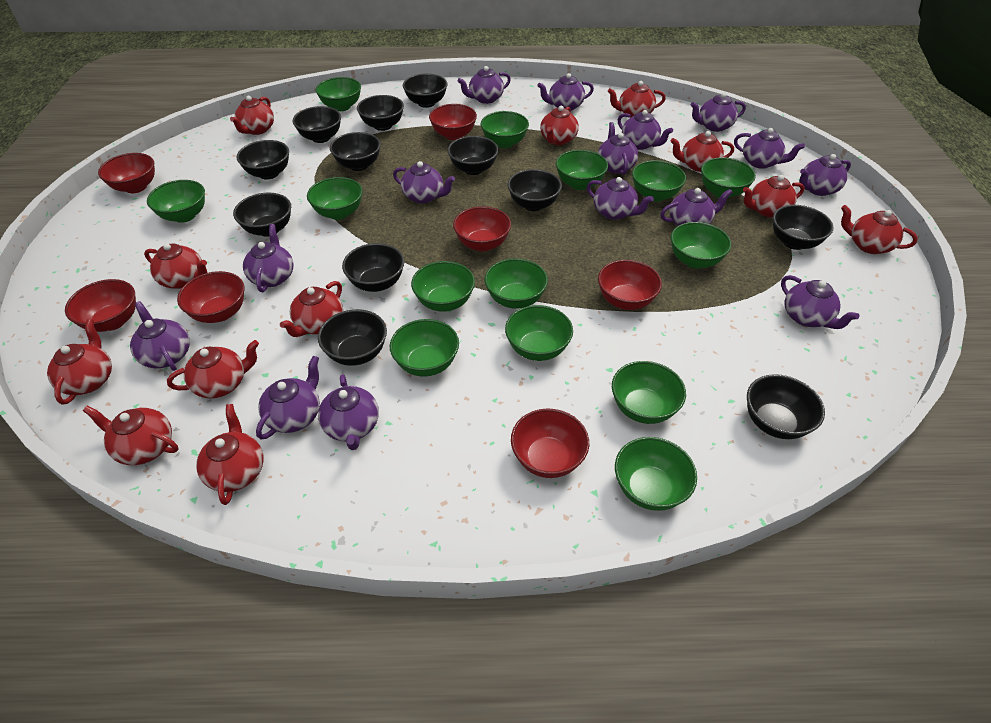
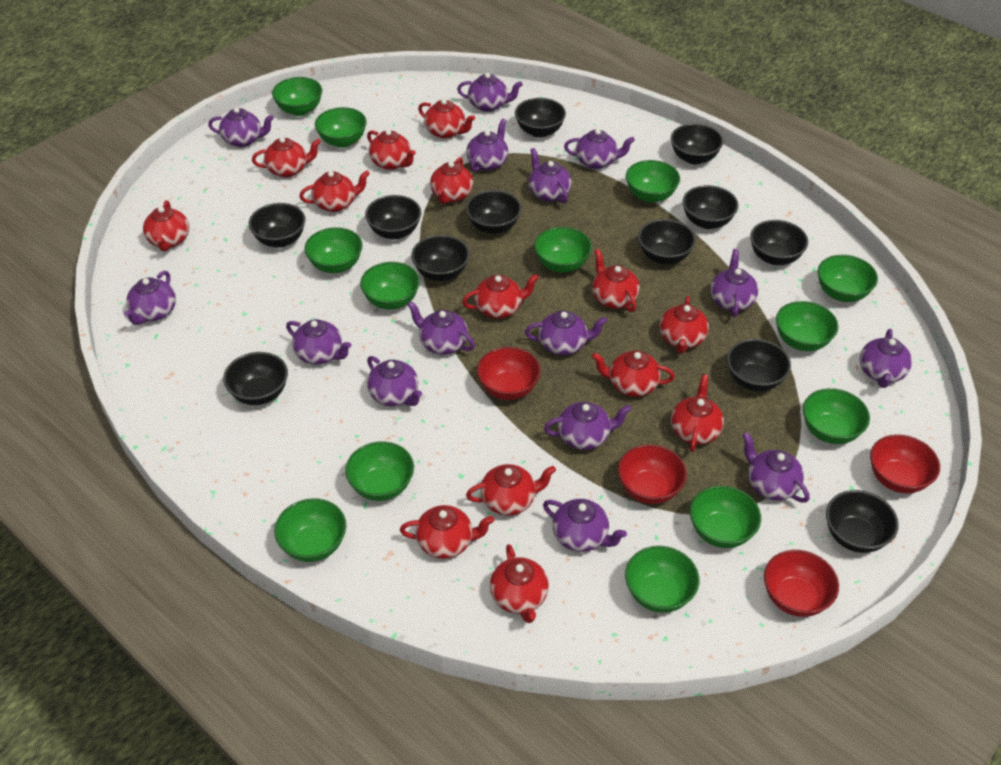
green bowl: [147,180,205,223] [307,177,363,220] [316,77,361,111] [390,319,459,377] [411,261,475,312] [481,111,529,148] [485,258,548,309] [505,305,573,361] [556,150,608,190] [612,361,686,424] [615,437,697,511] [632,160,686,202] [671,222,731,268] [701,157,756,198] = 14 -> [272,77,322,116] [274,498,346,562] [304,227,363,273] [315,107,367,148] [345,441,414,501] [360,262,420,310] [534,227,592,273] [625,546,699,613] [626,160,680,203] [690,486,761,548] [776,301,838,351] [803,388,870,444] [818,255,878,302] = 13
red bowl: [65,279,136,332] [98,153,155,193] [177,271,244,323] [429,104,477,140] [453,206,511,252] [511,409,589,478] [598,260,662,310] = 7 -> [477,347,541,400] [618,444,687,504] [764,550,839,617] [870,434,940,494] = 4
red teapot: [47,319,112,405] [83,406,178,465] [144,243,207,289] [167,340,259,398] [196,404,264,505] [230,96,274,135] [280,281,343,337] [540,106,579,145] [608,81,666,118] [671,131,734,172] [743,175,804,218] [841,205,918,254] = 12 -> [143,200,189,251] [252,137,321,177] [299,170,370,212] [367,130,416,170] [400,505,494,559] [418,99,475,139] [430,157,473,204] [462,274,539,318] [466,464,556,516] [490,544,549,623] [592,249,640,312] [592,351,675,397] [660,296,709,353] [671,374,724,452] = 14

